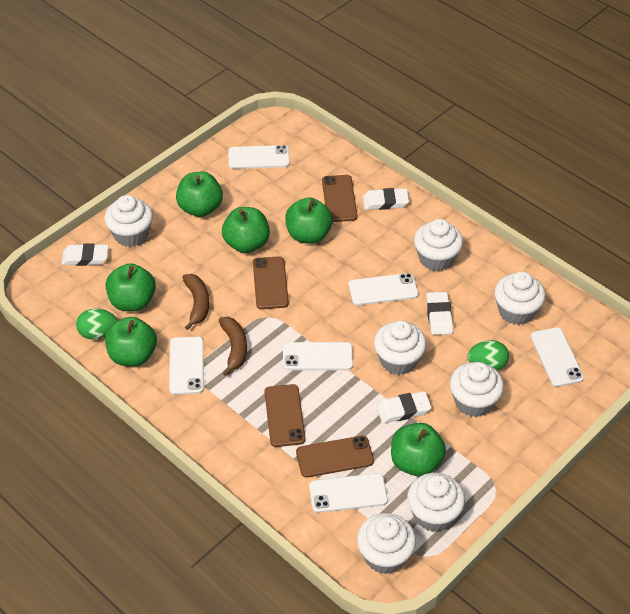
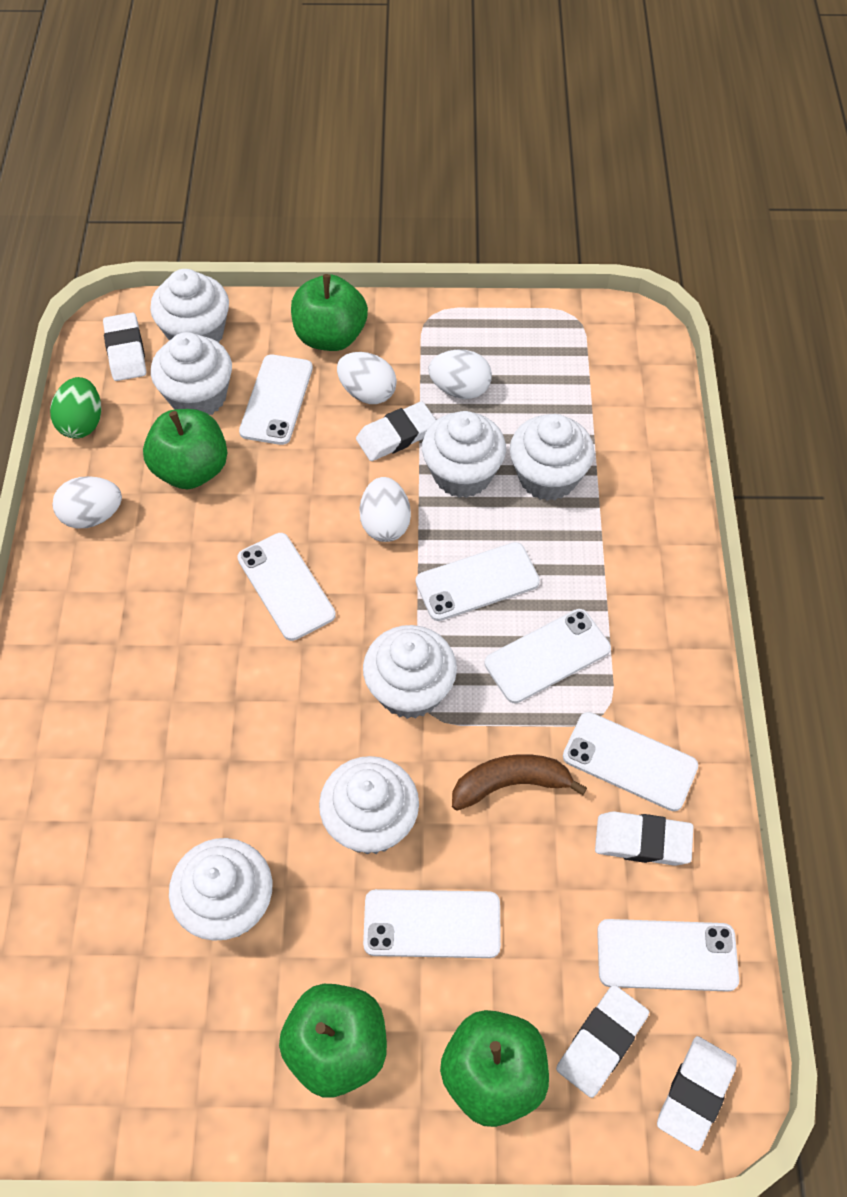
brown banana: [182,274,209,330] [219,317,247,376] = 2 -> [452,754,587,811] = 1
brown phone: [253,256,289,309] [264,384,306,447] [296,436,374,478] [322,175,357,222] = 4 -> none = 0
green apple: [105,317,157,366] [106,263,156,311] [176,172,223,217] [222,207,270,253] [285,198,333,244] [391,423,446,477] = 6 -> [143,409,227,489] [279,984,387,1097] [291,274,368,351] [440,1010,549,1127] = 4
green egg: [76,308,117,340] [467,340,509,370] = 2 -> [50,377,101,439] = 1
white egg: none = 0 -> [52,476,122,528] [337,352,397,404] [360,477,411,542] [428,350,492,399] = 4
white eraser: [61,243,108,266] [363,188,409,210] [376,391,432,423] [426,292,453,335] = 4 -> [103,312,146,381] [356,401,436,461] [556,985,649,1098] [595,811,693,866] [657,1036,737,1151] = 5
white phone: [169,336,204,395] [228,145,290,169] [283,342,353,370] [309,473,388,513] [348,273,418,306] [530,327,584,387] = 6 -> [237,533,336,641] [239,354,313,445] [363,889,501,958] [416,542,540,621] [485,609,611,703] [563,712,698,811] [597,919,739,992] = 7

